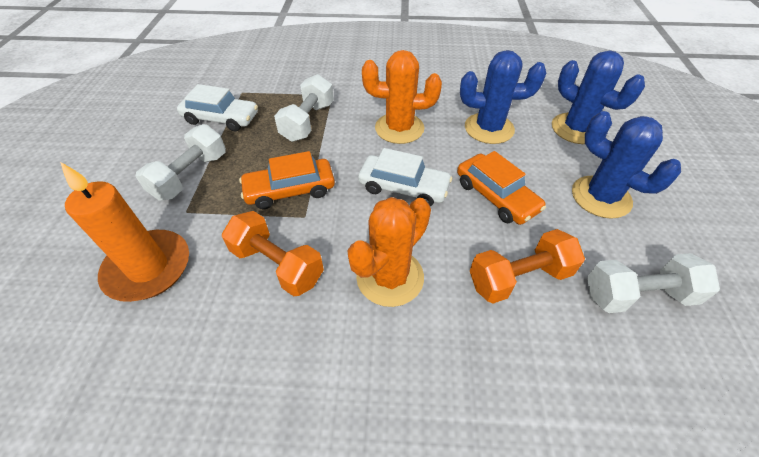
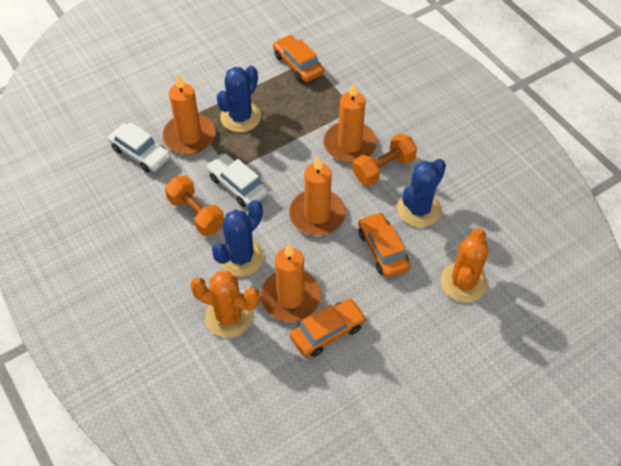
orange candle: [60,162,189,302] = 1 -> [162,74,216,154] [260,244,321,322] [289,156,346,235] [323,83,377,163] = 4
orange car: [239,151,335,209] [457,151,546,225] = 2 -> [273,35,324,82] [290,298,366,357] [358,212,410,278] = 3
white dumbbell: [135,124,226,201] [274,74,334,142] [587,253,720,313] = 3 -> none = 0

